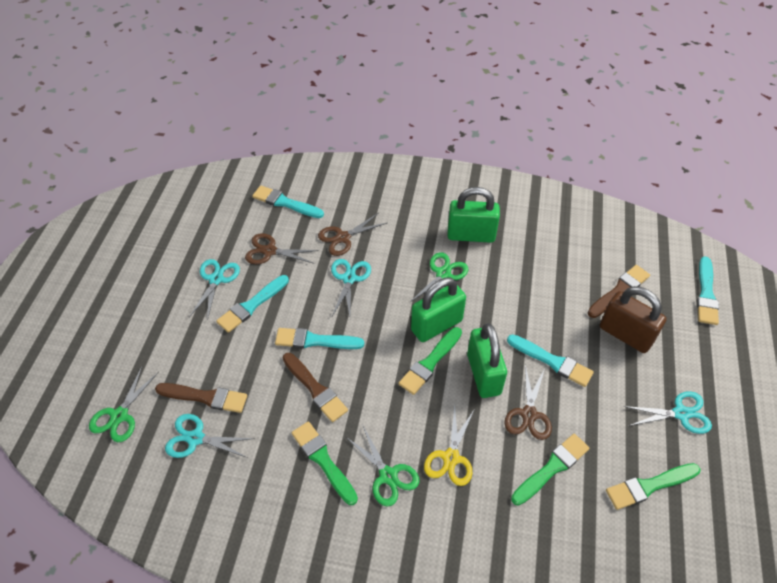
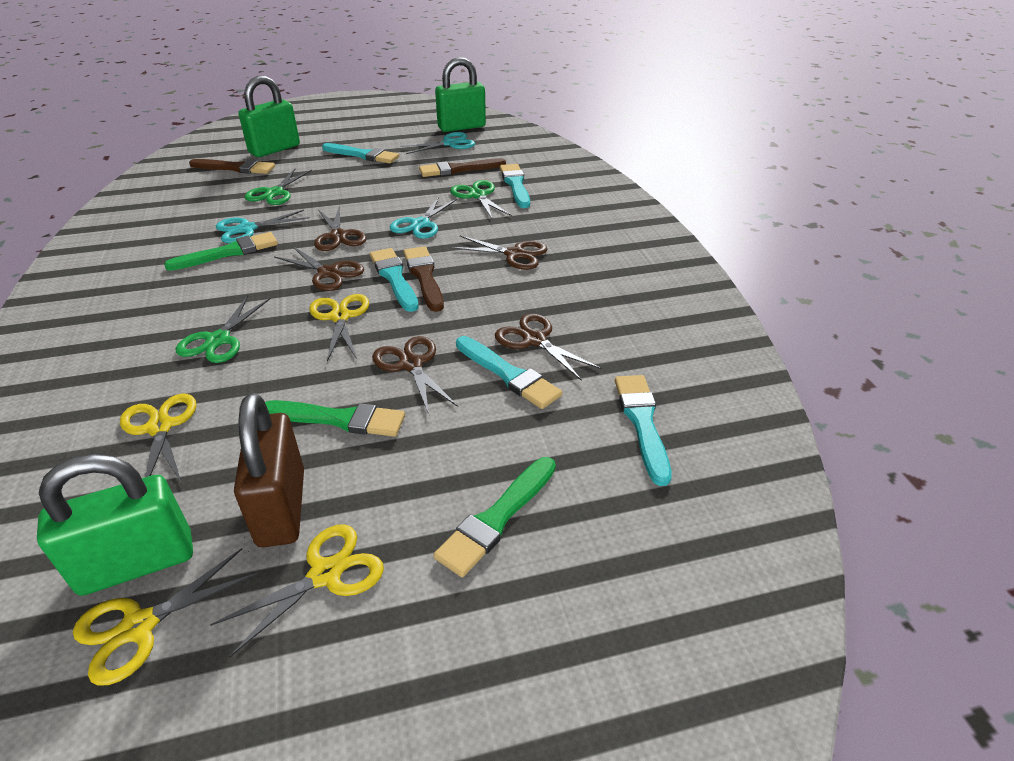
brown scissors: [245,233,319,264] [318,213,387,256] [504,365,552,440] = 3 -> [274,246,364,291] [314,206,366,251] [372,336,458,414] [451,236,547,270] [495,313,602,381] = 5
green brush: [292,421,358,505] [399,327,462,395] [511,434,590,506] [606,463,700,510] = 4 -> [164,232,278,271] [265,400,405,437] [434,457,556,577] = 3
turquoise scissors: [165,414,254,458] [189,259,240,321] [331,259,371,316] [623,391,712,434] = 4 -> [216,210,310,243] [390,197,457,239] [400,132,475,154] = 3
yellow scissors: [424,405,474,486] = 1 -> [73,548,258,686] [120,394,196,484] [210,524,384,658] [309,294,369,361] = 4

